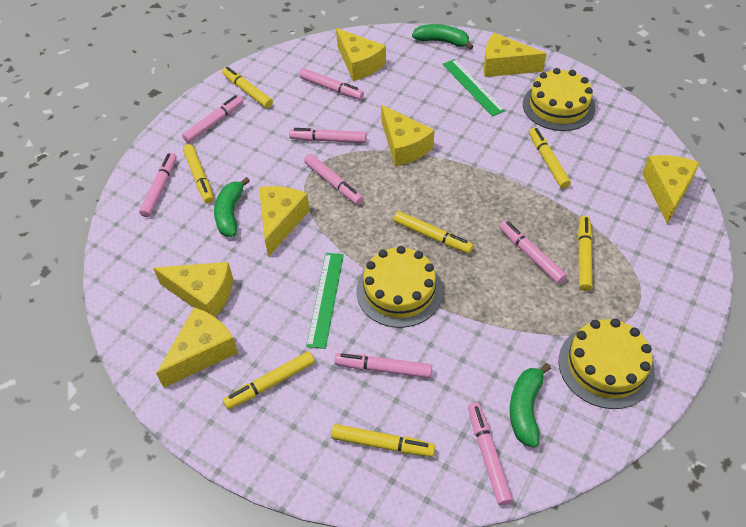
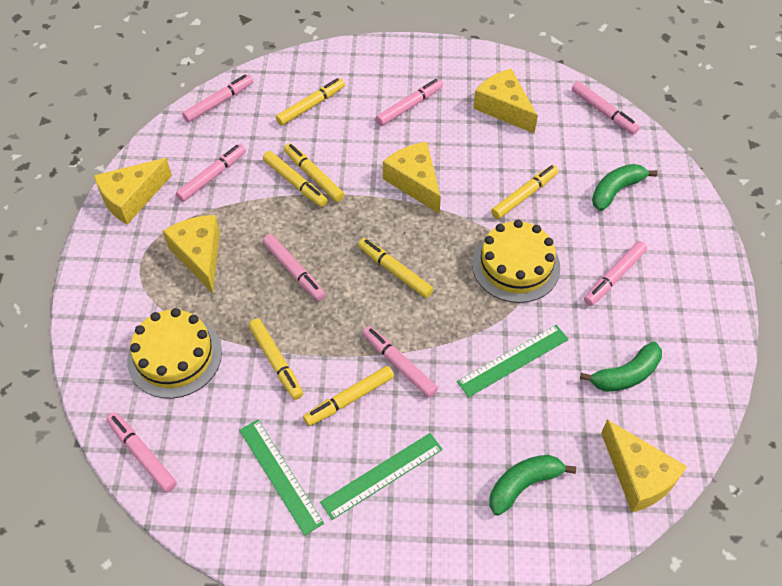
green ruler: [306,253,344,349] [443,59,505,116] = 2 -> [239,419,324,536] [320,433,443,520] [457,325,569,397] = 3
yellow cake: [356,246,443,328] [523,68,596,131] [559,318,655,409] = 3 -> [127,308,222,399] [472,220,560,303] = 2
yellow cheese: [153,262,233,317] [156,307,238,388] [259,186,310,257] [336,28,386,81] [381,105,434,166] [484,33,547,77] [642,155,700,224] = 7 -> [94,158,172,225] [163,215,220,293] [383,142,441,214] [473,69,538,133] [601,420,687,513] = 5

